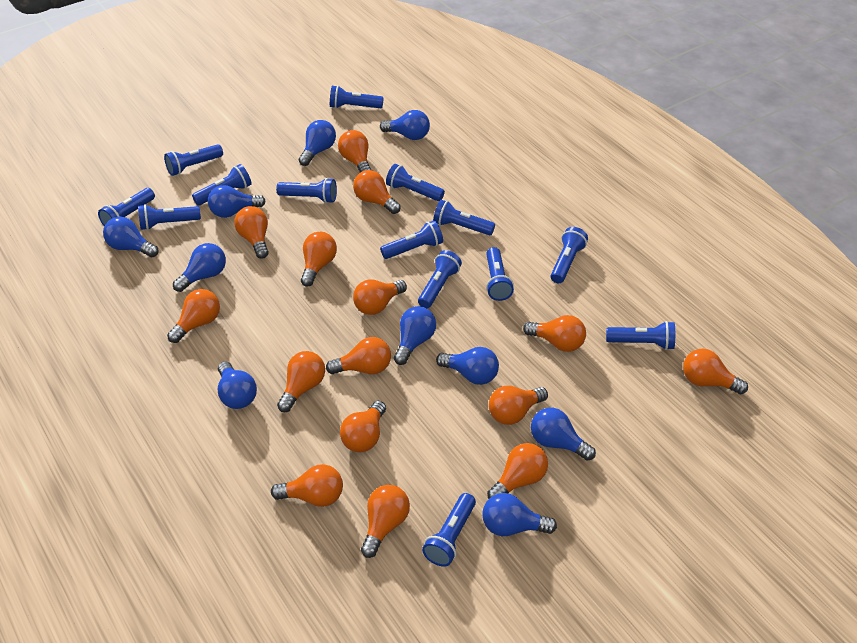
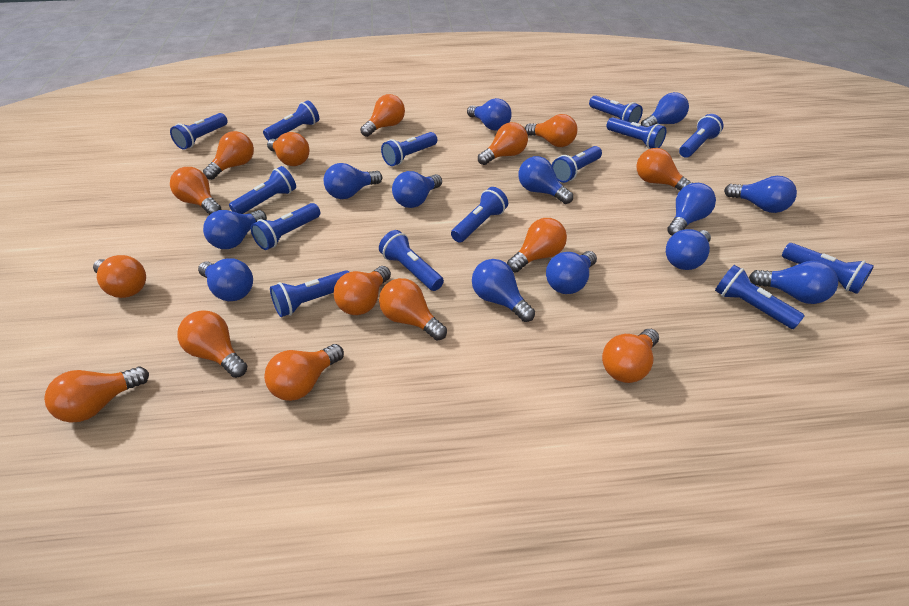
blue light bulb: [103,217,159,257] [173,243,226,292] [208,185,266,218] [218,361,257,409] [299,120,336,166] [380,110,430,140] [394,306,436,365] [436,347,499,385] [482,493,557,536] [531,408,596,461] = 10 -> [198,258,253,301] [203,210,267,249] [324,163,382,199] [392,171,442,208] [467,98,512,131] [472,259,535,322] [518,156,573,204] [546,251,597,294] [641,92,689,127] [666,229,711,270] [667,183,716,236] [724,176,797,213] [749,261,838,304] = 13

